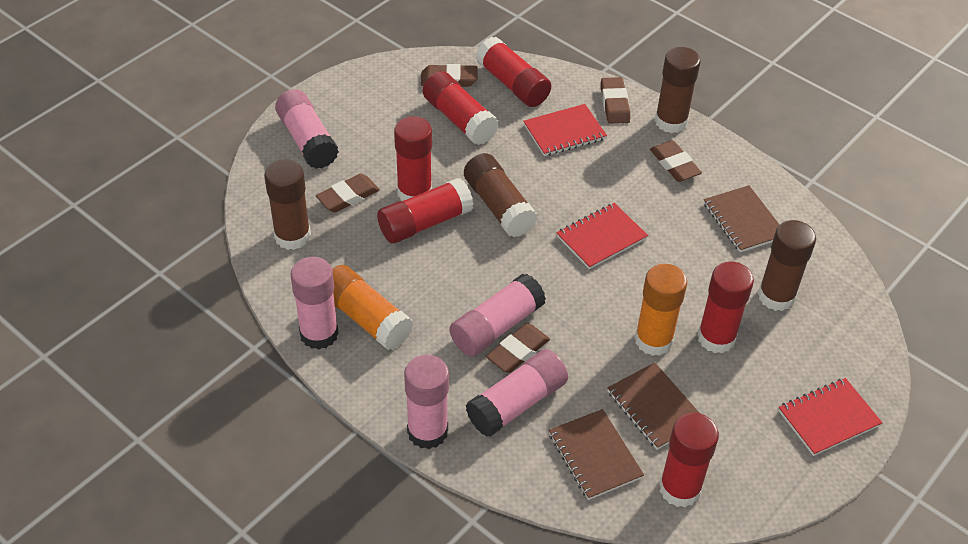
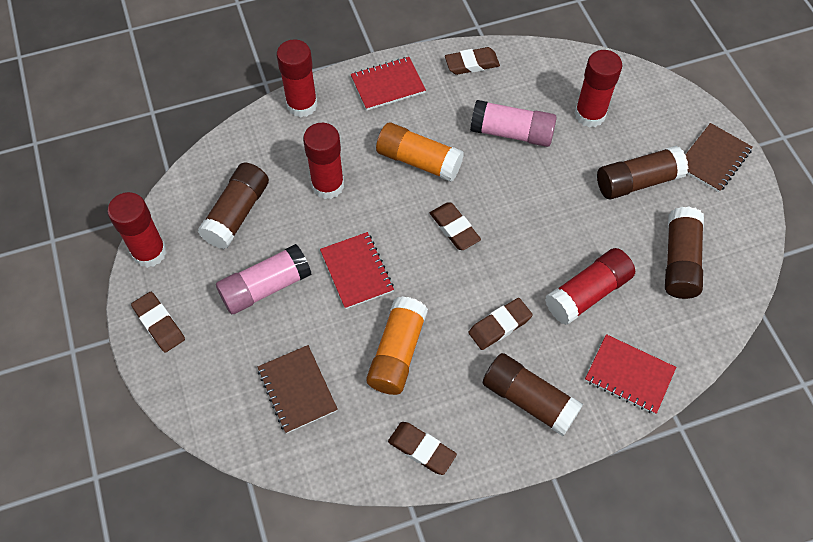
brown notebook: [549,409,644,500] [607,362,699,450] [704,185,780,252] = 3 -> [258,345,338,434] [685,123,753,192] = 2
pink glue stick: [275,89,339,169] [290,257,339,350] [404,355,449,449] [450,274,546,357] [466,349,568,437] = 5 -> [216,244,312,314] [470,100,557,147] = 2
red glue stick: [377,178,474,243] [394,116,432,201] [423,71,499,145] [476,37,551,107] [659,413,719,507] [697,261,754,353] = 6 -> [107,192,167,268] [277,39,318,117] [303,123,344,199] [545,248,635,325] [574,50,622,128] = 5

